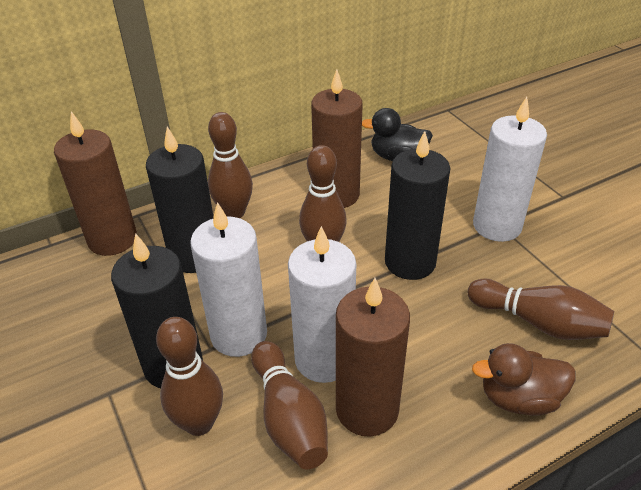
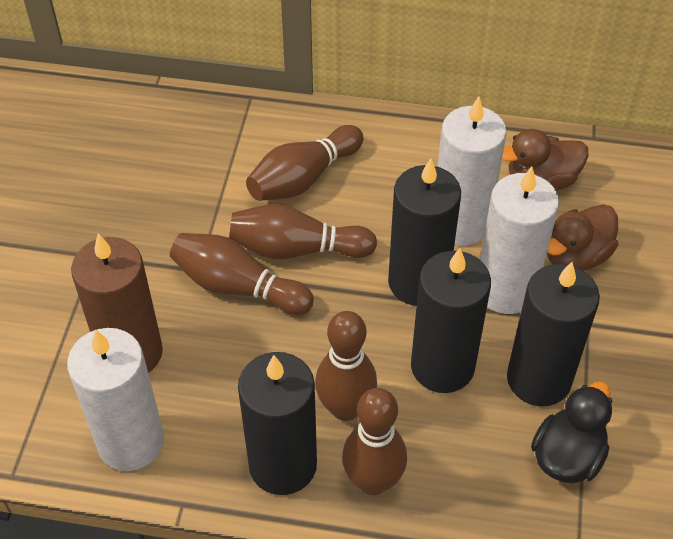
black candle: [111,233,203,388] [146,126,214,273] [385,131,450,280] = 3 -> [238,352,317,495] [388,158,461,306] [411,248,491,393] [507,262,600,406] = 4
brown candle: [54,111,137,256] [311,69,363,208] [336,278,410,437] = 3 -> [71,234,163,373] = 1
brown duck: [472,343,576,416] = 1 -> [502,129,589,191] [547,204,618,271] = 2

